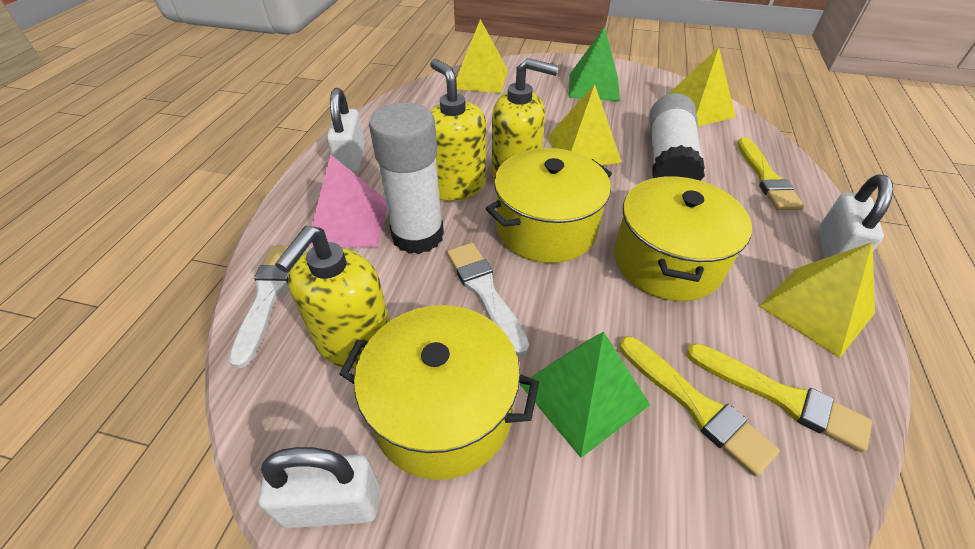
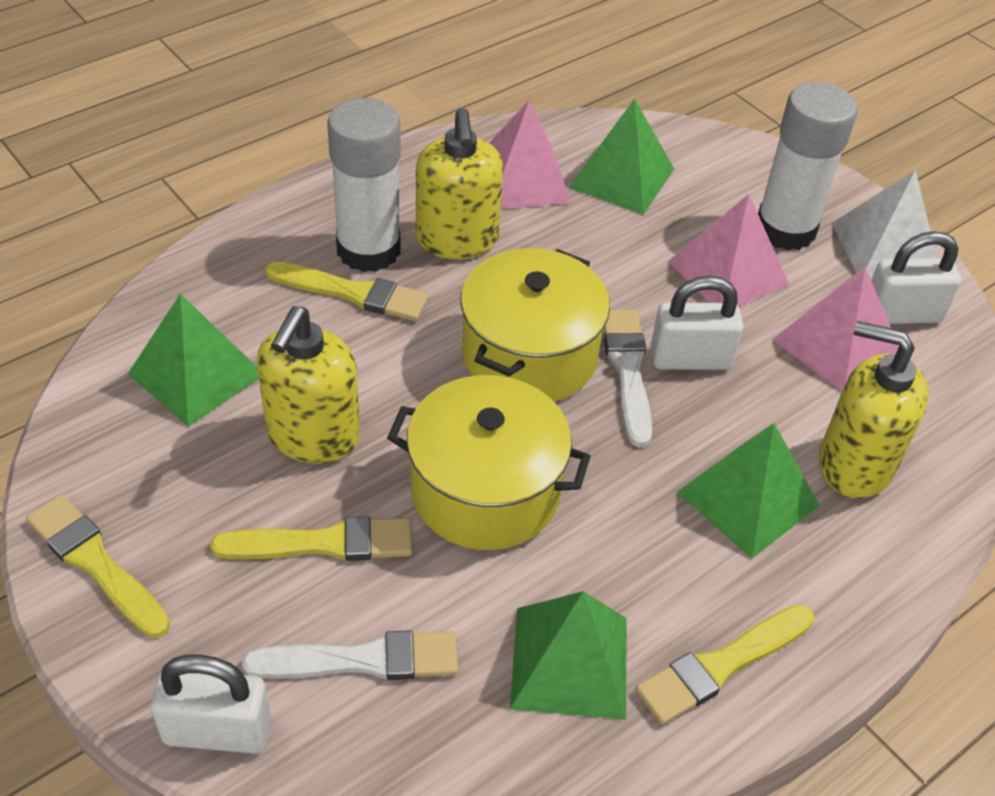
green pyramid: [520,332,650,458] [569,26,620,101] = 2 -> [128,294,259,427] [510,591,627,720] [569,99,674,215] [677,423,820,558] = 4
pink pyramid: [309,154,387,247] = 1 -> [489,101,571,209] [668,194,789,307] [772,267,899,391] = 3
white pyramid: none = 0 -> [832,170,937,280] = 1
yellow brush: [619,336,780,477] [686,343,872,453] [737,137,804,210] = 3 -> [26,494,170,638] [210,516,412,561] [265,261,429,321] [635,604,814,725] = 4
yellow pot: [339,305,539,480] [486,148,612,263] [614,176,752,301] = 3 -> [387,375,591,550] [460,248,610,401] = 2
yellow pyramid: [456,19,508,93] [547,84,622,165] [667,47,736,127] [759,242,875,358] = 4 -> none = 0

